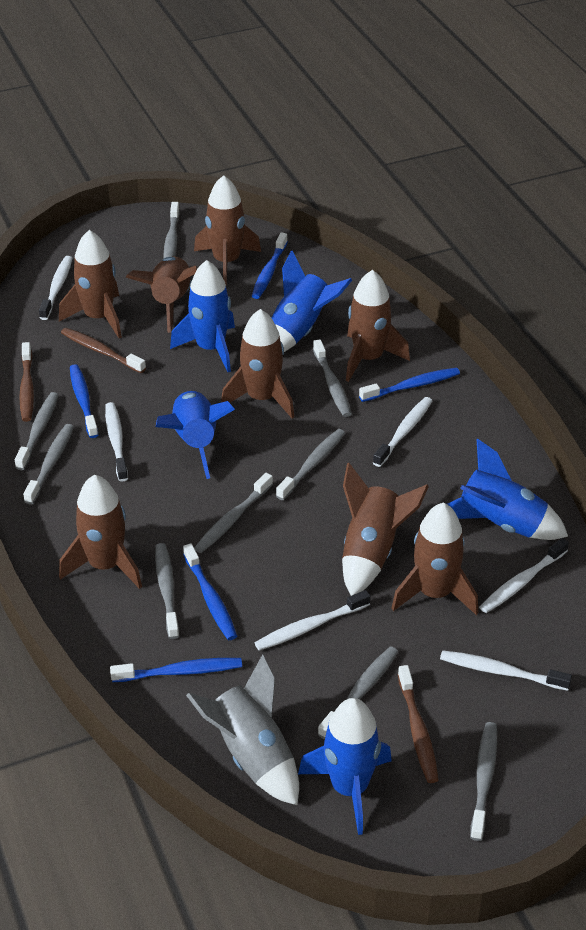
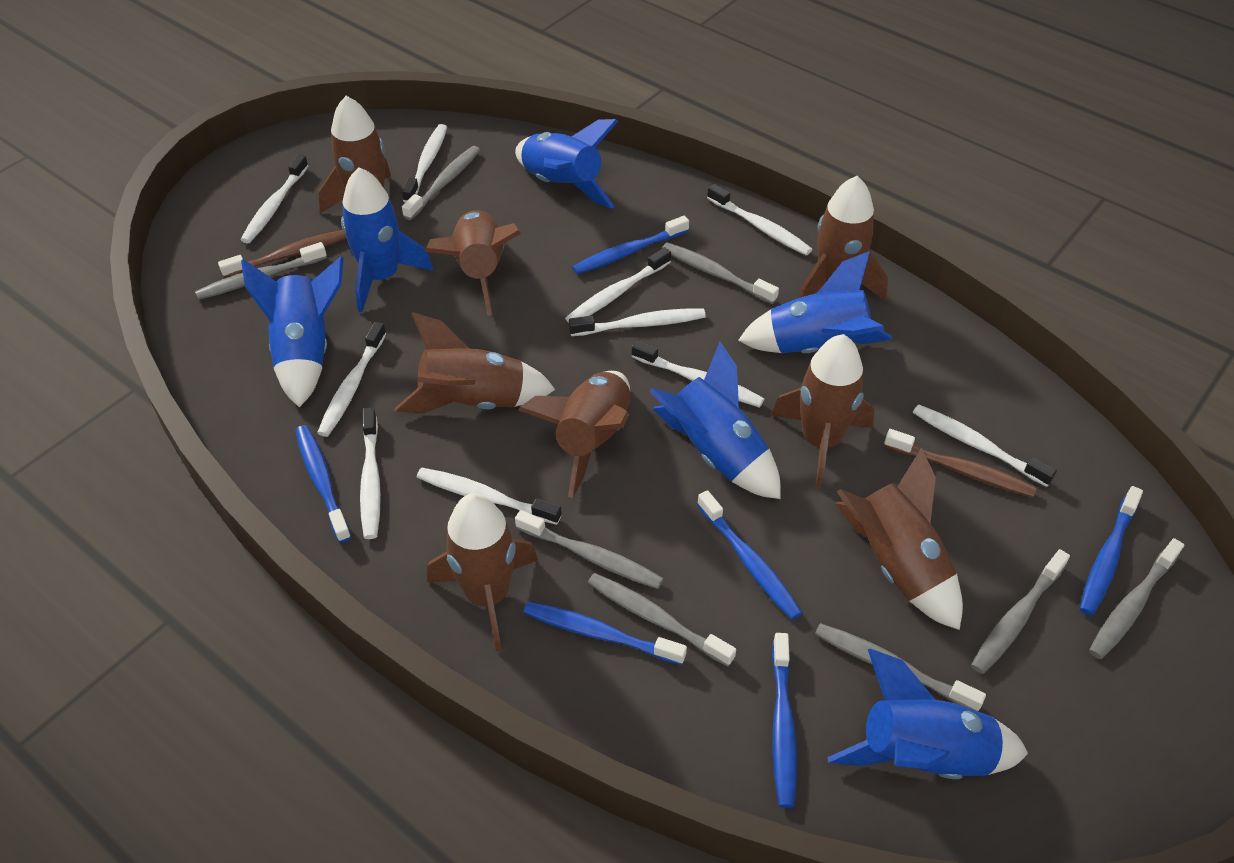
blue rocket: [156,391,235,479] [170,260,235,372] [271,250,352,352] [298,698,392,835] [447,439,568,540] = 5 -> [241,256,344,407] [341,167,433,312] [515,119,618,209] [649,342,781,499] [738,251,892,353] [827,649,1028,779] = 6
blue toothbrush: [70,364,98,438] [110,658,242,682] [183,543,237,640] [252,233,288,299] [359,367,460,402] = 5 -> [295,425,351,543] [523,602,687,665] [572,216,689,274] [697,490,802,620] [772,633,797,808] [1080,486,1143,616] = 6
brown toothbrush: [19,342,34,422] [61,328,146,373] [398,665,439,783] = 3 -> [218,230,347,278] [884,429,1037,497] = 2
grey rocket: [186,654,299,805] = 1 -> none = 0
grey toothbrush: [15,392,59,470] [23,424,74,505] [155,543,179,639] [163,202,180,258] [194,473,273,553] [276,429,345,500] [313,339,352,417] [318,646,398,739] [470,722,497,841] = 9 -> [195,242,327,300] [402,146,480,220] [515,510,664,589] [588,573,736,667] [662,242,779,304] [815,623,986,711] [971,549,1070,674] [1089,538,1184,659] = 8
white toothbrush: [39,256,72,320] [105,402,128,482] [255,590,371,650] [373,397,432,467] [440,650,572,691] [479,538,569,613] = 6 -> [241,154,309,244] [317,322,387,437] [360,407,381,539] [402,124,447,203] [417,468,562,525] [565,247,671,323] [569,308,706,336] [632,340,764,408] [707,184,812,255] [913,404,1057,487] = 10

